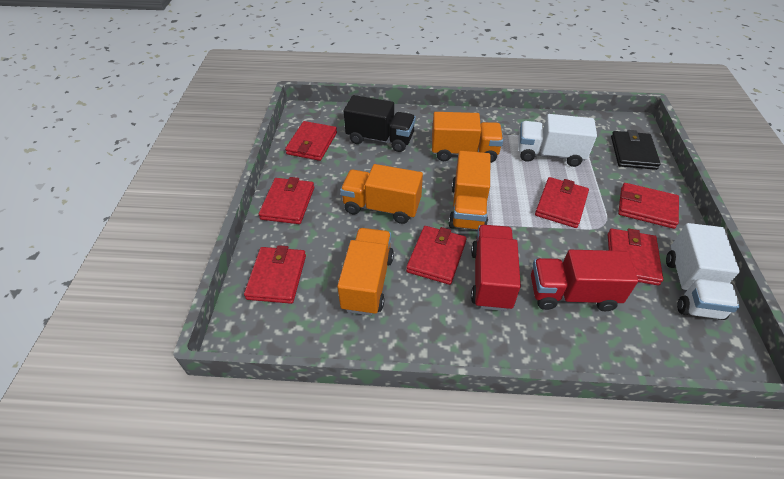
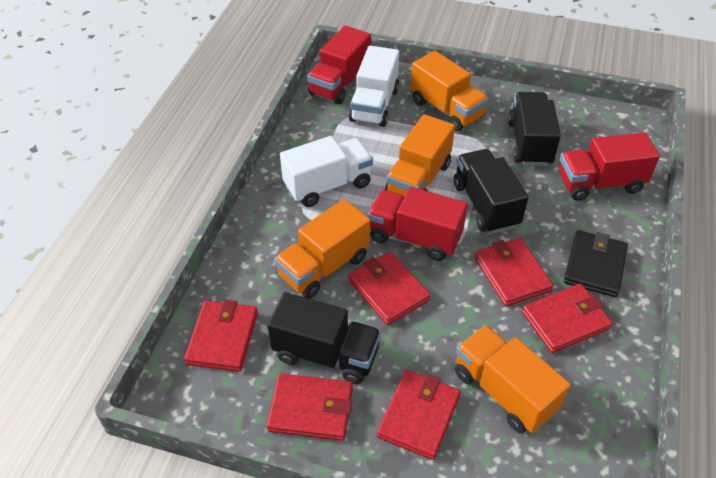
black truck: [344,95,416,152] = 1 -> [268,292,381,384] [454,149,528,233] [508,92,561,166] = 3
red truck: [471,225,521,311] [531,250,638,311] = 2 -> [307,25,371,104] [367,187,468,261] [559,132,660,201] = 3
red wallet: [244,245,306,304] [259,177,314,224] [285,121,337,161] [406,226,467,285] [535,177,589,228] [608,229,663,286] [618,183,679,229] = 7 -> [184,300,258,372] [267,374,353,441] [348,252,431,325] [377,370,461,460] [475,238,553,306] [522,284,613,353] = 6

